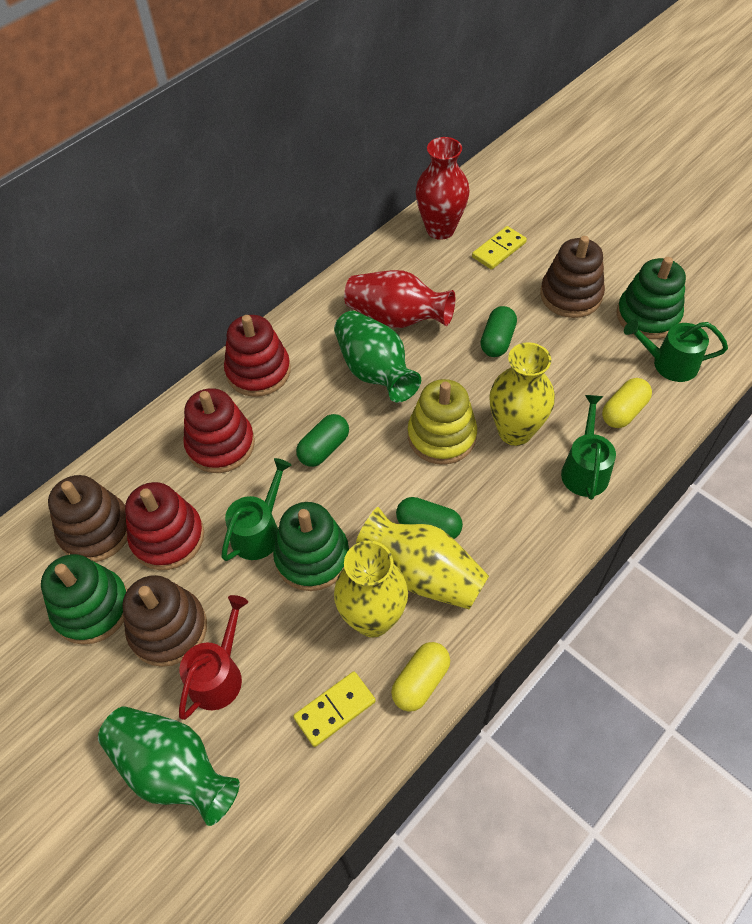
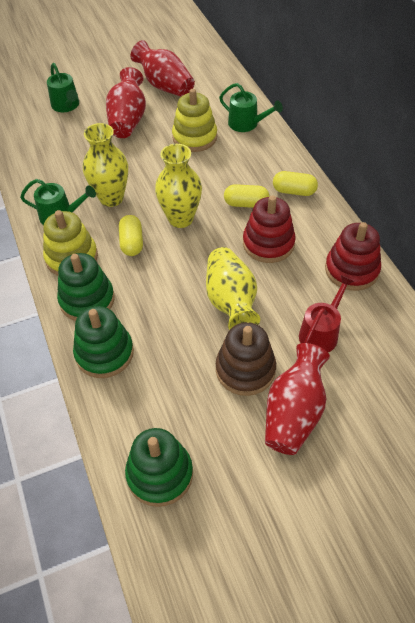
brown stacking toy: [48,475,127,562] [122,575,207,667] [540,236,605,318] = 3 -> [216,322,276,396] = 1
green capsule: [296,414,349,467] [396,497,463,539] [480,306,517,357] = 3 -> none = 0
green vase: [98,706,240,826] [334,311,421,403] = 2 -> none = 0
red stacking toy: [125,482,204,570] [183,388,255,473] [224,315,291,397] = 3 -> [243,195,296,263] [325,222,381,291] = 2
red vase: [344,270,455,328] [416,137,469,240] = 2 -> [106,67,146,138] [130,40,195,97] [265,343,330,455] = 3
yellow capsule: [391,642,450,712] [602,378,652,428] = 2 -> [119,215,143,256] [224,184,269,208] [273,171,318,196] = 3
yellow domino: [293,671,376,747] [472,226,527,270] = 2 -> none = 0
yellow stacking toy: [408,379,477,465] = 1 -> [43,210,98,276] [172,89,217,152] = 2

